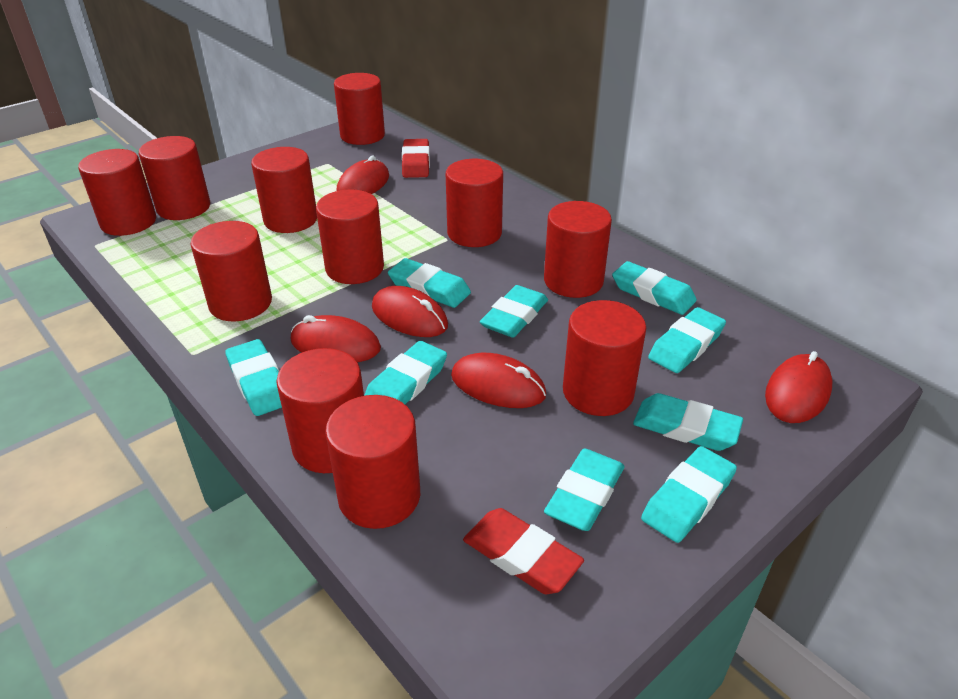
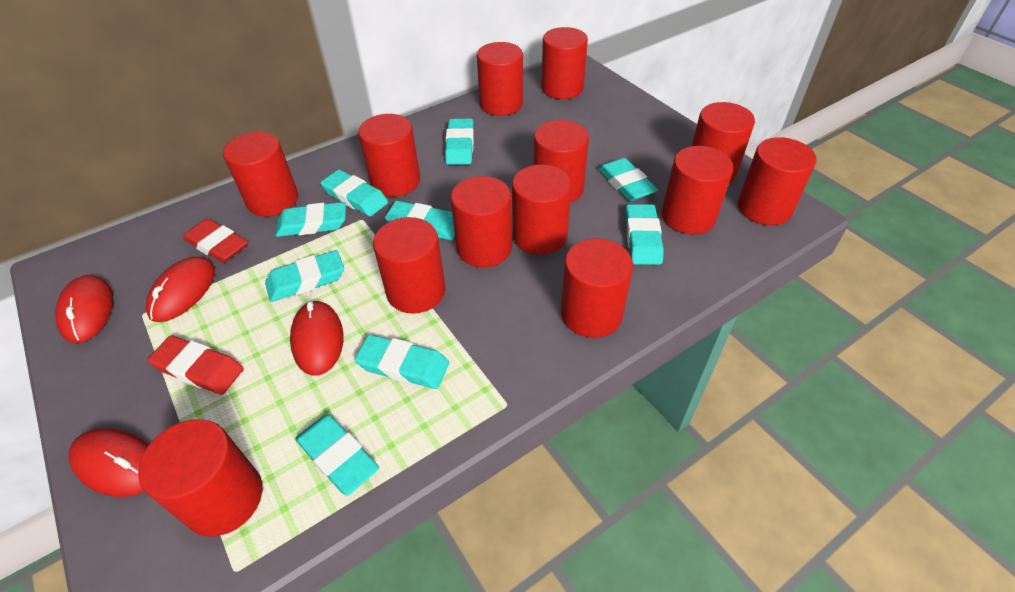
red cylinder: [78,149,156,236] [139,136,210,220] [191,221,272,321] [251,147,317,233] [276,348,364,473] [316,190,384,284] [325,395,420,529] [334,73,385,145] [446,159,503,247] [544,201,612,298] [563,300,646,416] = 11 -> [138,419,262,537] [223,132,298,217] [358,114,420,197] [373,217,445,314] [451,176,512,267] [477,42,523,116] [512,164,572,255] [534,120,589,203] [541,27,588,99] [561,238,633,338] [662,146,733,234] [692,102,755,183] [738,137,816,225] = 13
red mouse: [291,315,381,362] [337,156,389,194] [372,286,448,337] [451,353,546,408] [765,351,832,423] = 5 -> [55,275,113,343] [69,428,149,497] [145,257,215,322] [290,300,343,376] = 4

